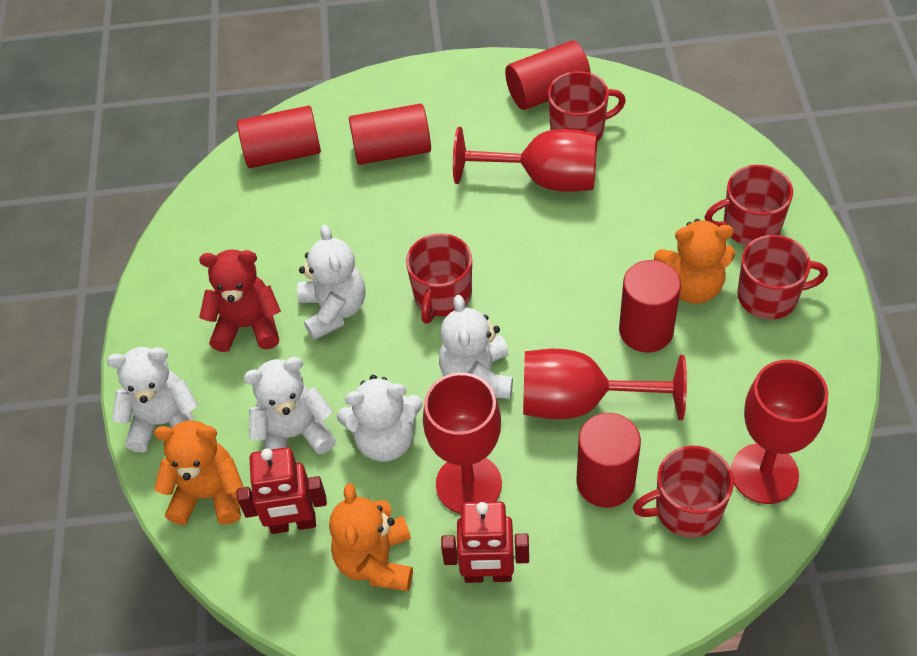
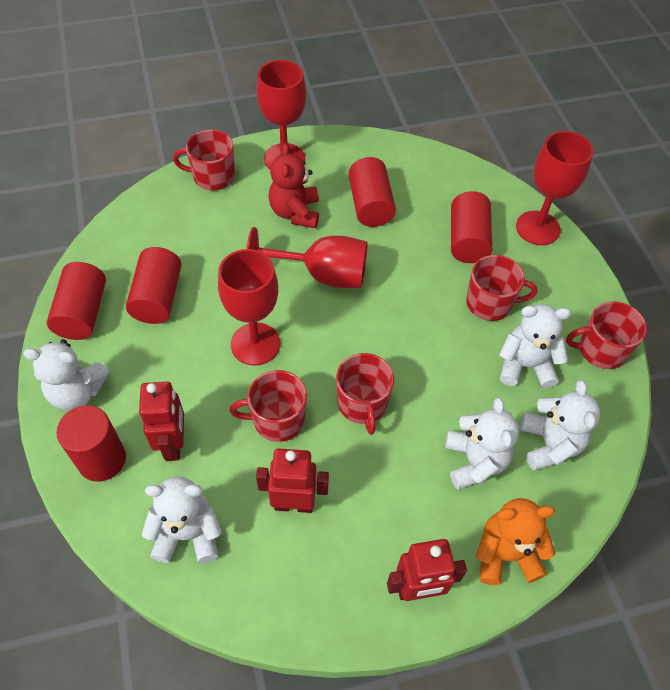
orange teddy bear: [154,420,243,525] [329,483,413,591] [654,219,735,304] = 3 -> [476,498,555,585] = 1
red robot: [237,447,327,534] [441,501,529,583] = 2 -> [139,382,184,461] [256,449,329,513] [387,539,467,601] = 3

